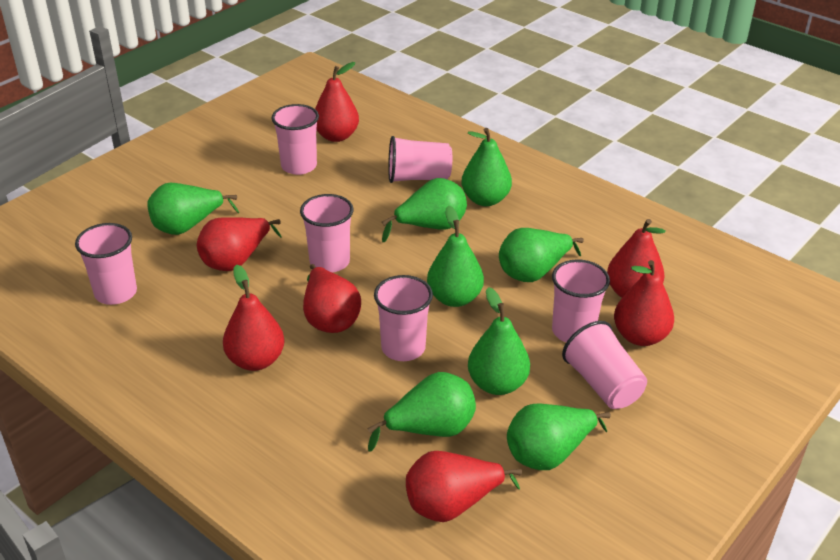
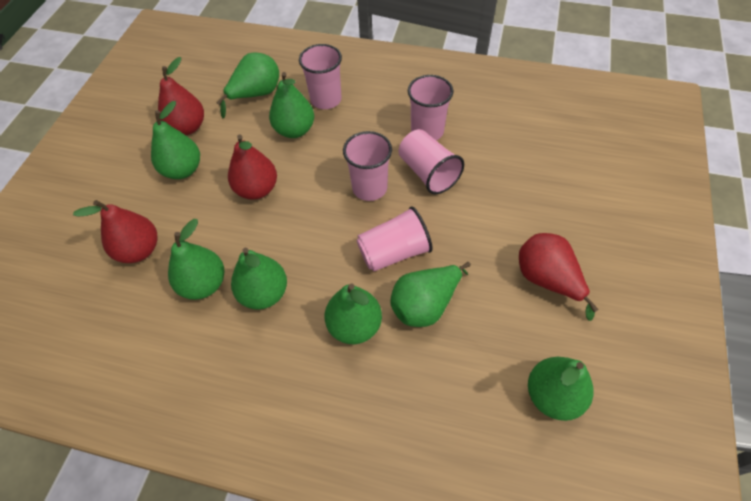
pink cup: [75,223,137,305] [271,104,319,175] [300,194,353,272] [374,275,433,361] [388,136,452,183] [552,259,610,342] [562,321,647,409] = 7 -> [299,44,342,109] [343,131,392,201] [357,206,433,272] [399,129,464,194] [408,75,454,140] = 5
red pear: [197,217,282,271] [223,264,284,371] [303,264,361,333] [315,62,359,142] [406,451,522,522] [607,219,666,298] [614,260,674,346] = 7 -> [73,200,157,263] [158,57,204,135] [228,135,277,200] [519,233,598,321] = 4

